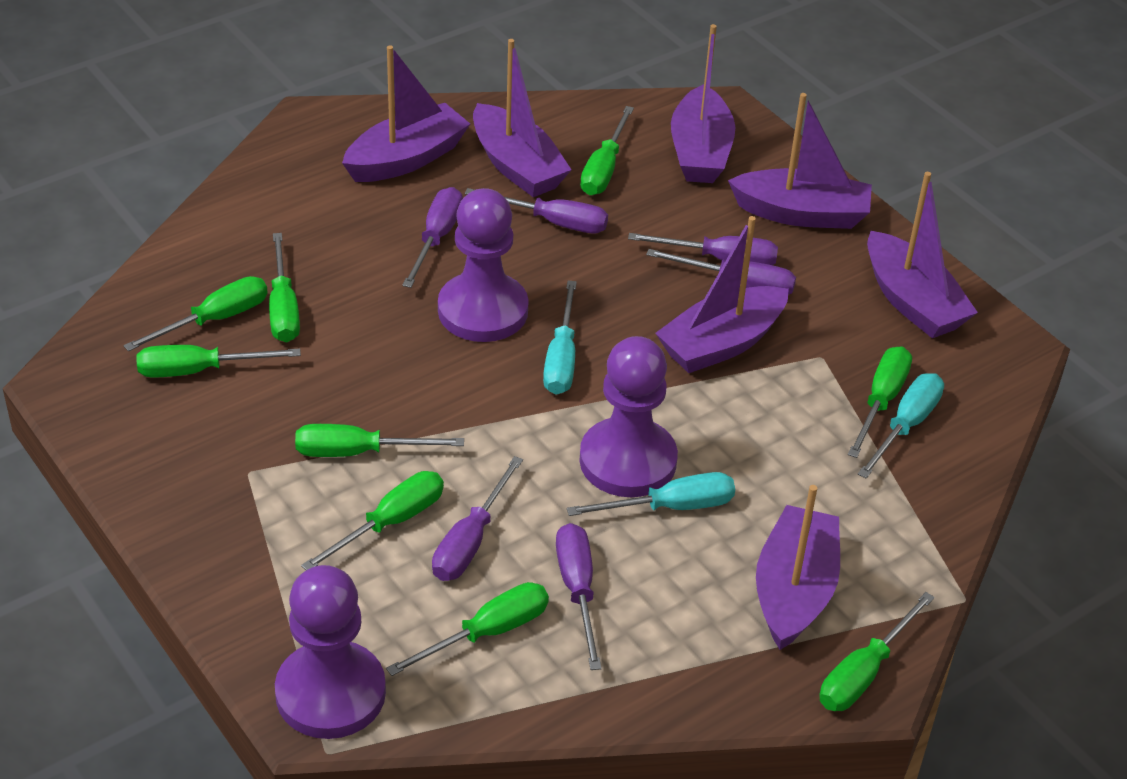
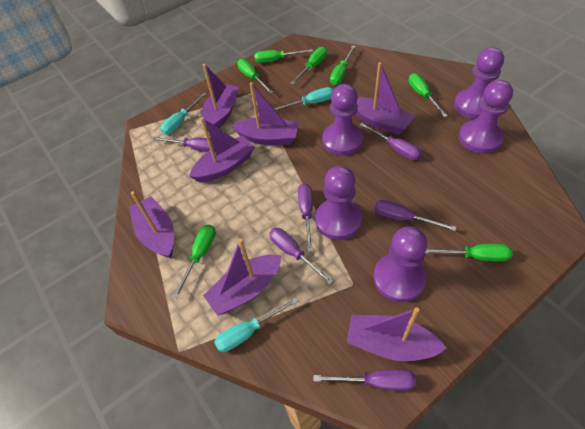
green screwdriver: [123,276,268,352] [136,345,301,378] [269,233,300,342] [295,424,464,457] [301,471,444,570] [386,582,549,676] [580,106,634,195] [820,592,935,711] [848,346,912,458] = 9 -> [173,225,216,299] [237,59,273,94] [254,49,313,63] [291,47,327,84] [330,46,355,85] [408,73,448,117] [425,244,513,262] = 7
purple pawn: [275,565,386,739] [438,188,529,342] [579,336,678,497] = 3 -> [315,166,362,240] [322,84,363,156] [373,226,427,302] [454,47,504,119] [459,80,513,154] = 5

